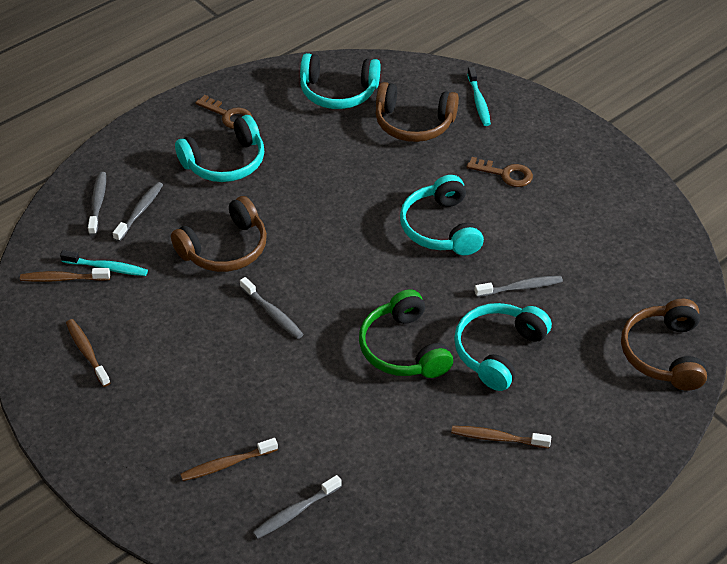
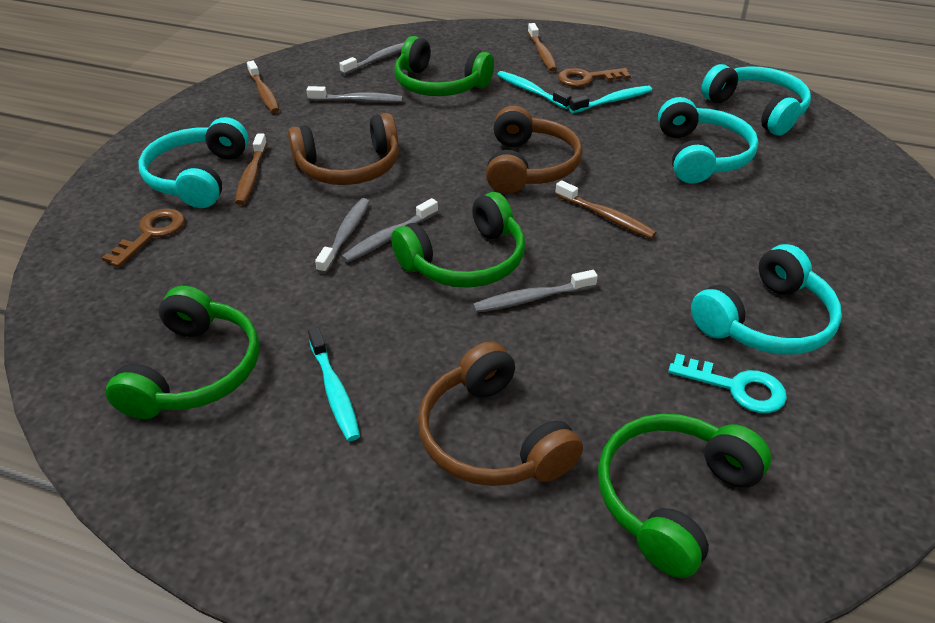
green headphones: [359,289,453,378] = 1 -> [106,286,259,419] [391,192,525,288] [394,36,494,96] [598,414,771,578] = 4
turquoise key: none = 0 -> [668,354,787,413] = 1
turquoise toothbrush: [60,250,148,276] [467,67,491,126] = 2 -> [308,327,360,441] [497,71,572,109] [569,86,652,113] = 3

